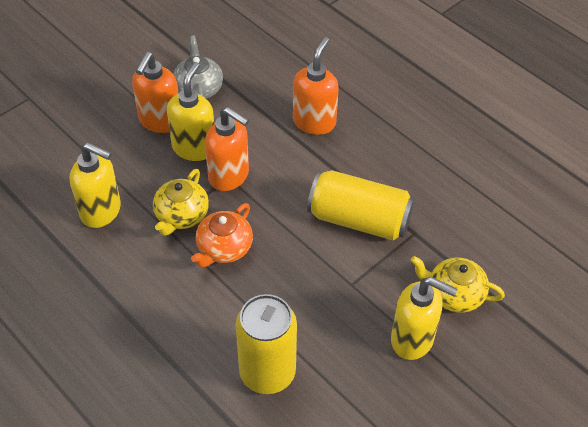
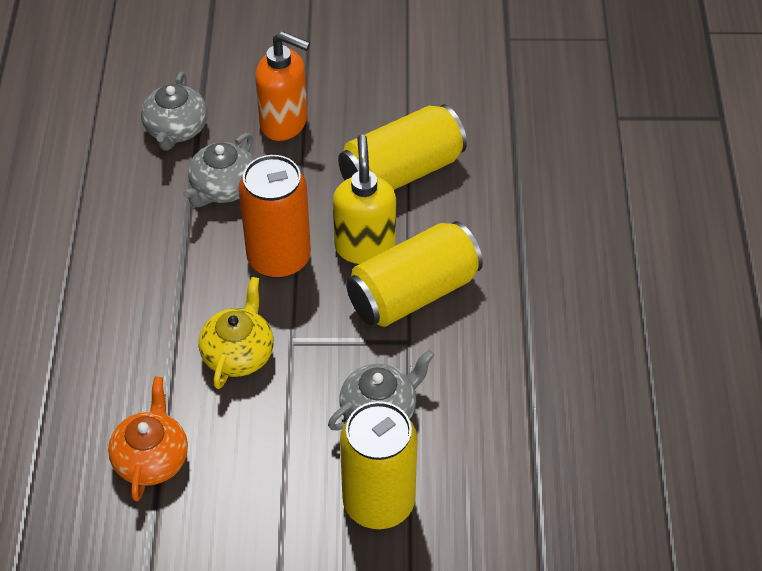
grey teapot: [173,35,223,99] = 1 -> [141,72,208,151] [183,133,254,207] [328,350,434,430] = 3
orange can: none = 0 -> [238,155,311,278] = 1
orange soap dispenser: [132,52,179,133] [205,107,249,191] [293,37,339,135] = 3 -> [255,31,310,141] = 1
yellow can: [235,294,297,394] [307,170,415,241] = 2 -> [338,104,467,190] [340,401,418,529] [346,221,483,327] = 3
yellow soap dispenser: [70,143,121,228] [167,62,214,161] [391,277,458,360] = 3 -> [333,135,396,264] = 1
yellow teapot: [153,169,209,236] [411,256,505,313] = 2 -> [199,277,274,389] = 1

